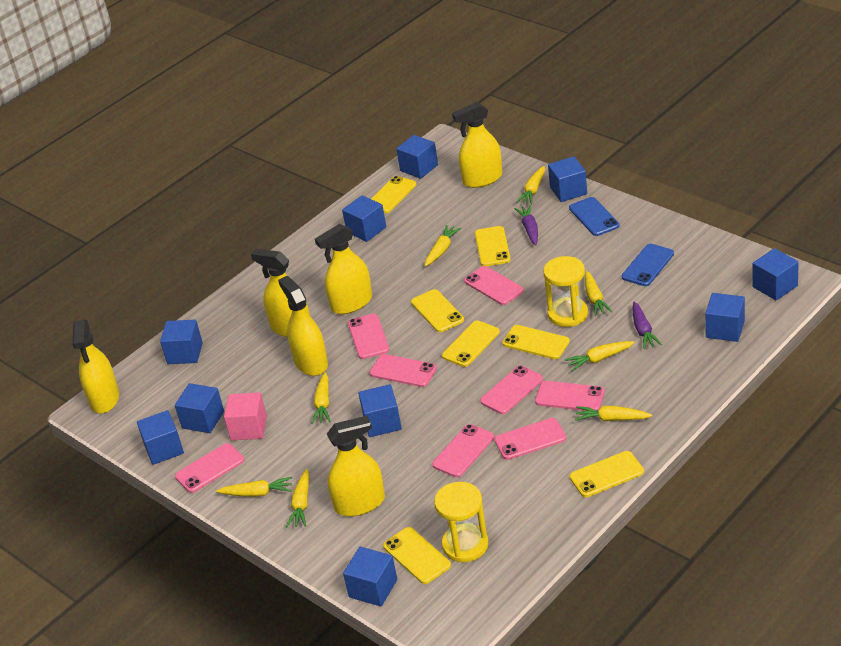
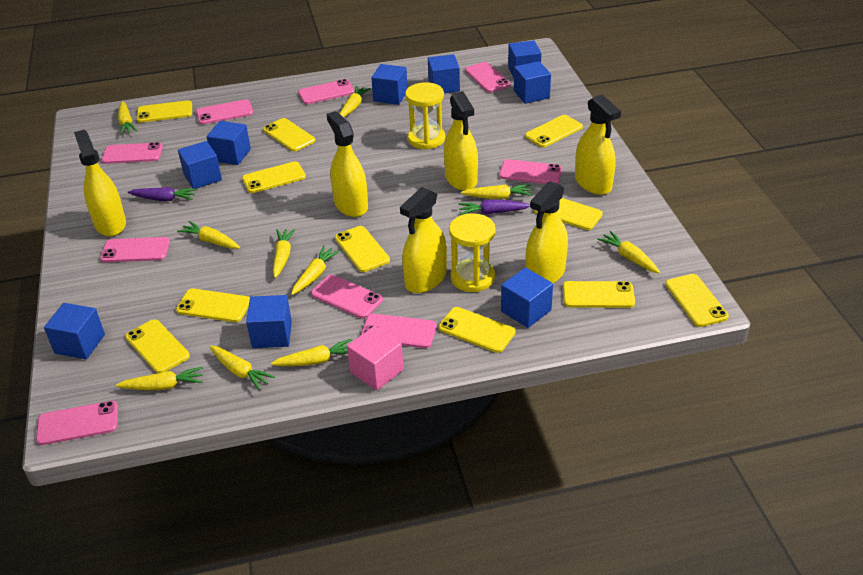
blue cube: [137,410,184,465] [160,320,203,364] [175,383,224,433] [342,195,386,242] [343,547,397,607] [358,384,402,437] [396,135,438,179] [548,156,587,202] [705,293,745,342] [752,248,799,300] = 10 -> [44,303,105,359] [178,141,222,189] [207,121,251,165] [246,295,292,348] [371,64,408,105] [428,54,460,93] [501,267,553,328] [508,40,541,78] [514,61,551,104] = 9
blue phone: [569,197,620,236] [622,244,674,286] = 2 -> none = 0
pink phone: [175,443,244,493] [348,314,389,359] [370,354,437,387] [432,424,494,477] [464,266,524,305] [480,366,543,414] [494,418,566,460] [535,381,605,411] = 8 -> [36,401,118,445] [100,237,170,263] [102,142,163,164] [196,99,253,124] [298,79,355,104] [311,275,383,319] [361,313,437,348] [465,62,511,92] [499,159,562,184] = 9
yellow carrot: [216,477,292,497] [286,469,309,527] [311,372,331,424] [425,225,461,266] [516,166,545,205] [564,341,635,371] [575,406,652,421] [585,271,612,316] = 8 -> [116,367,203,390] [118,101,137,135] [177,221,240,249] [209,346,275,391] [271,339,352,366] [273,229,295,278] [291,246,340,295] [339,86,371,117] [461,184,532,199] [597,231,660,273] = 10
yellow phone: [371,176,416,213] [383,527,451,584] [411,289,464,332] [442,320,500,367] [475,226,511,266] [502,325,570,359] [570,451,644,497] = 7 -> [125,319,190,373] [137,100,192,123] [176,288,250,322] [242,161,306,193] [263,118,316,151] [335,226,390,272] [439,307,515,353] [525,115,583,148] [534,198,603,230] [563,281,635,308] [665,274,729,327] = 11

